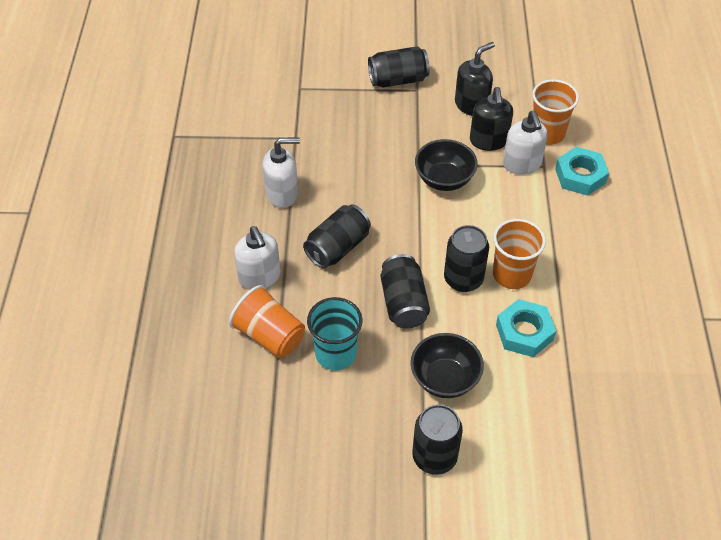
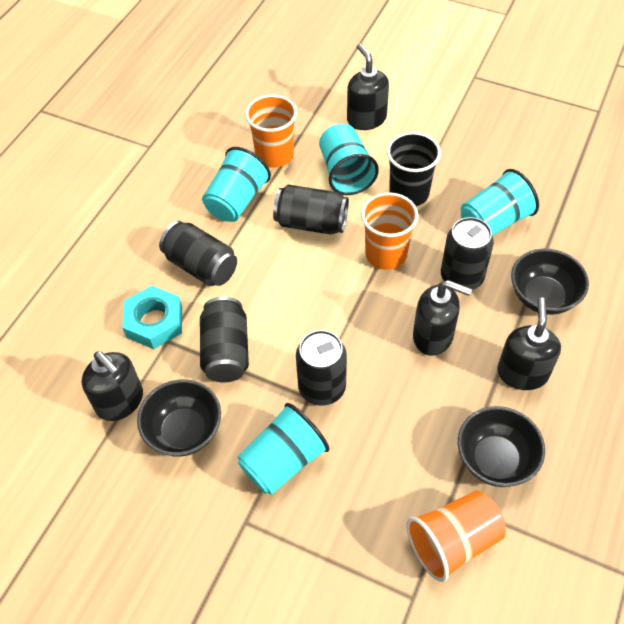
black bowl: [411,333,484,398] [415,139,478,191] = 2 -> [137,379,221,457] [458,406,545,487] [511,248,589,315] = 3
black cup: none = 0 -> [387,132,441,206] = 1
black soap dispenser: [455,42,495,116] [470,87,513,151] = 2 -> [82,351,143,421] [347,43,389,130] [413,280,472,356] [497,297,561,390] = 4
turquoise cup: [307,297,363,370] = 1 -> [202,147,271,222] [237,403,329,495] [319,124,379,195] [461,169,539,236] = 4
turquoise nut: [496,299,556,357] [555,147,609,196] = 2 -> [122,286,182,349] = 1
white soap dispenser: [234,226,281,290] [262,137,300,208] [503,111,548,175] = 3 -> none = 0

